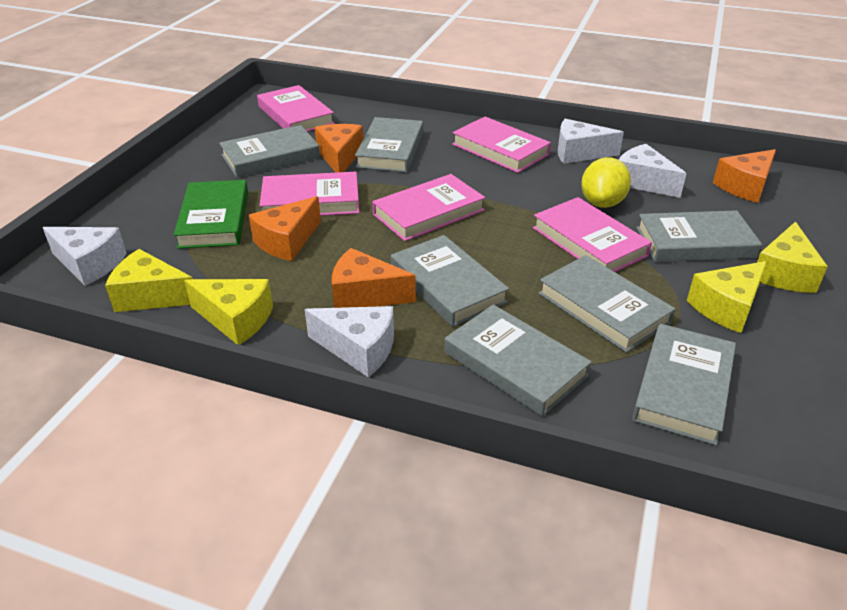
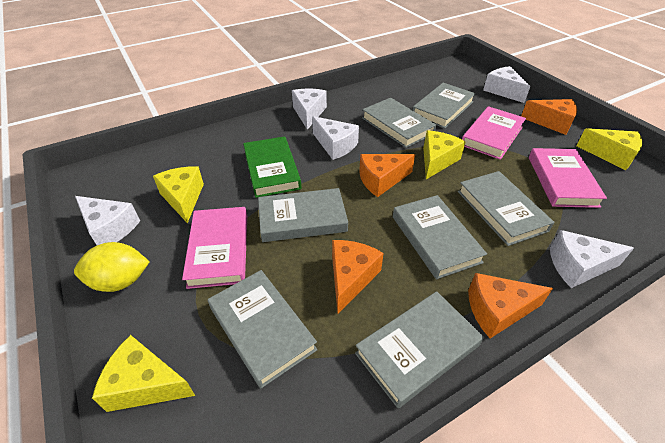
pink book: [257,85,335,132] [259,172,359,216] [372,174,485,241] [452,117,551,173] [533,197,652,272] = 5 -> [182,207,247,289] [462,106,526,160] [529,148,607,208] = 3
white cheese: [42,227,127,286] [305,306,394,377] [558,119,624,164] [619,144,687,198] = 4 -> [75,196,140,245] [292,89,327,130] [312,116,359,160] [483,66,530,103] [550,230,634,288] = 5

